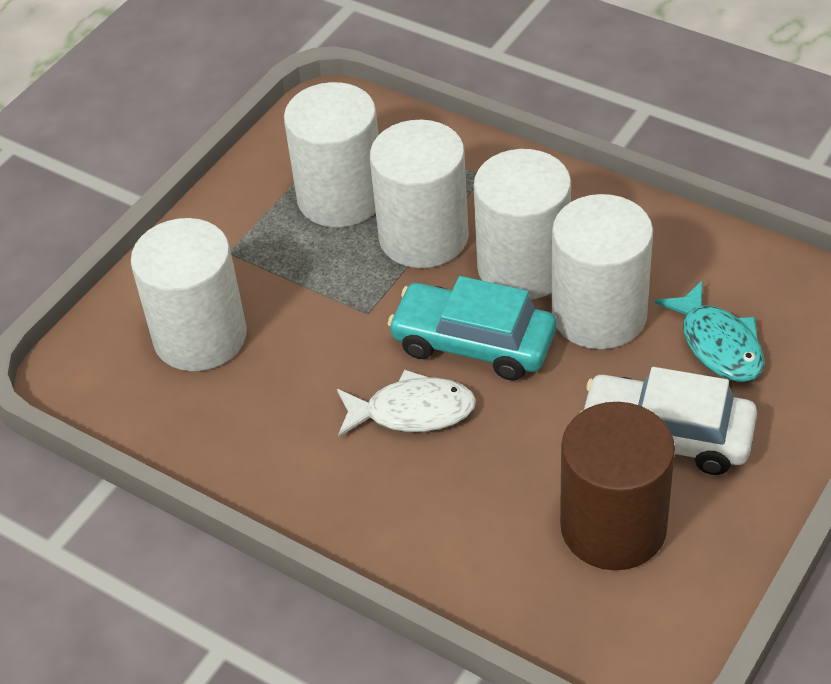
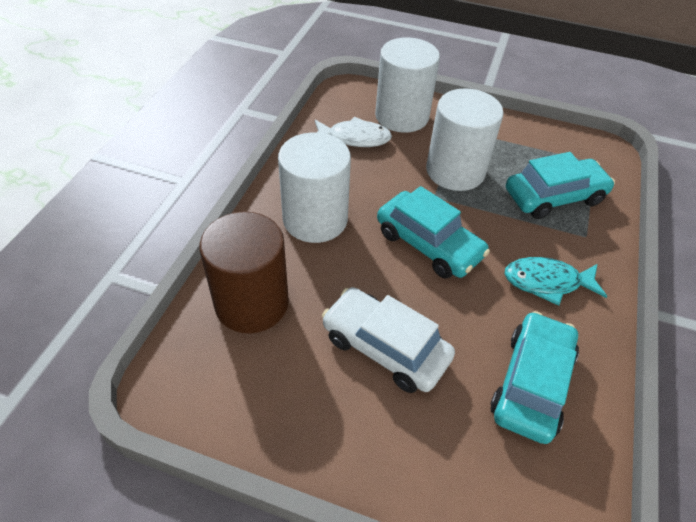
turquoise car: [388,276,556,381] = 1 -> [377,186,490,279] [490,311,579,444] [506,152,615,219] = 3
white cylinder: [131,218,247,371] [284,82,379,227] [370,120,469,268] [474,149,571,299] [552,194,653,349] = 5 -> [278,132,351,243] [375,37,440,133] [426,88,504,191] = 3

